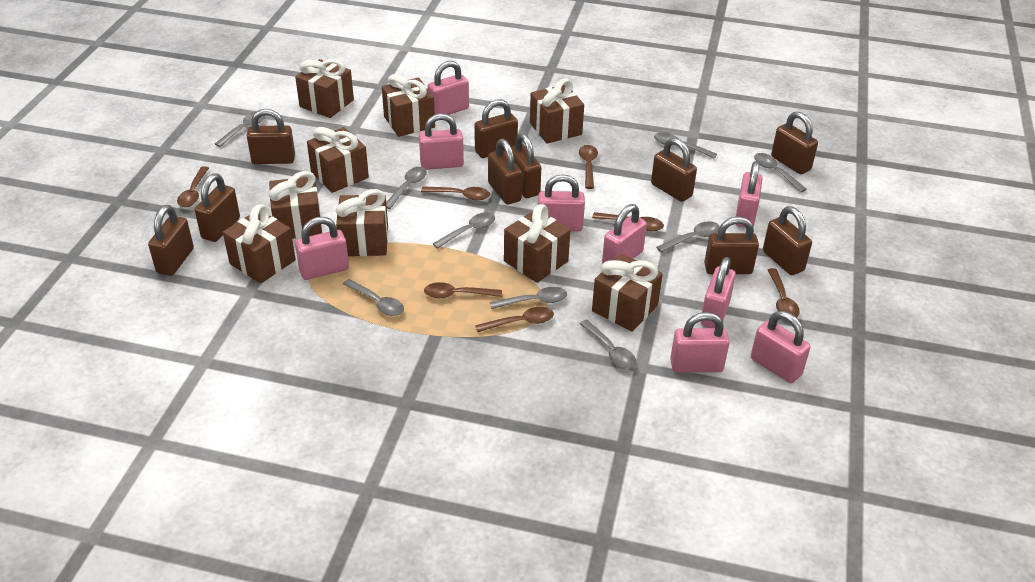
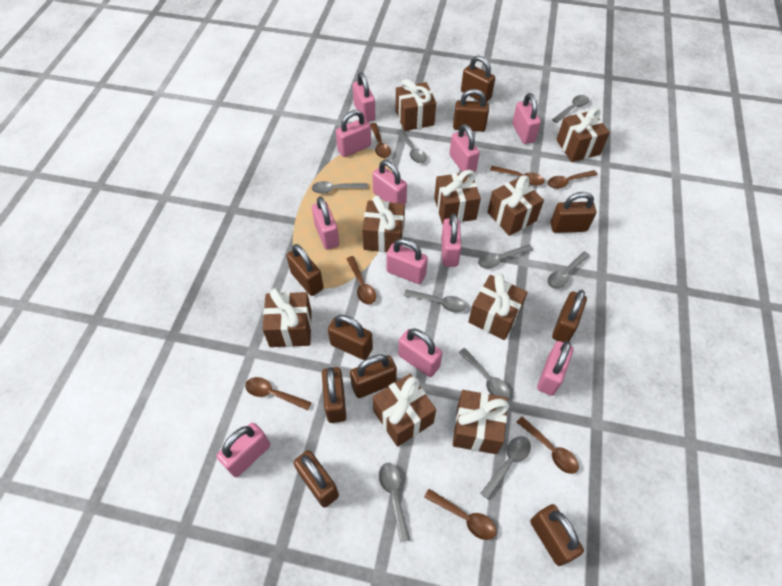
pink padlock: [295,217,349,280] [419,113,464,170] [427,61,469,115] [538,174,585,232] [602,204,647,264] [670,312,730,373] [700,257,736,328] [735,161,763,228] [751,311,811,383] = 9 -> [216,423,270,477] [312,197,339,250] [336,110,371,157] [353,72,375,122] [372,160,407,204] [386,238,428,284] [398,328,443,377] [441,213,462,267] [449,124,480,173] [512,93,541,144] [537,341,573,396] = 11

